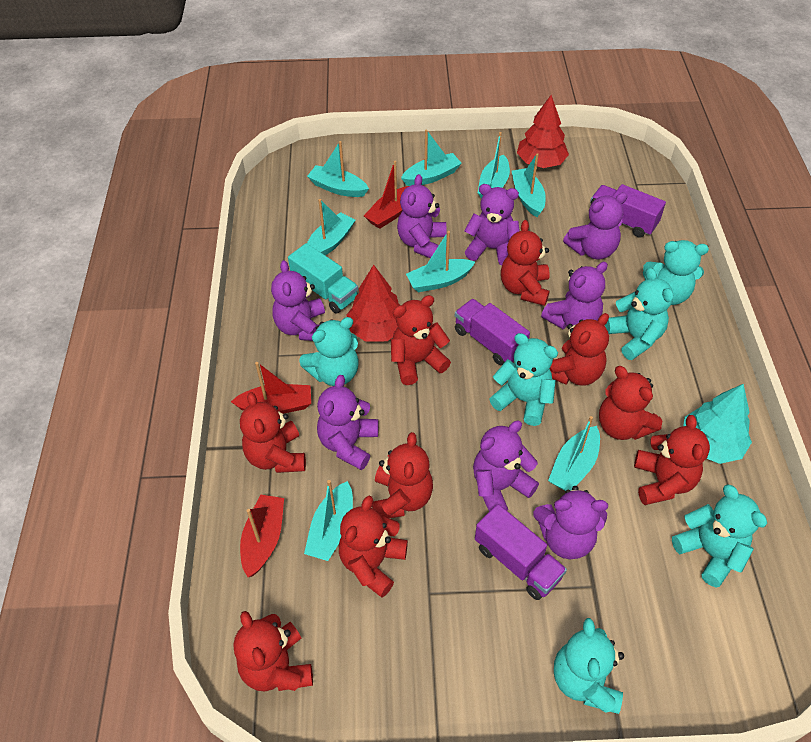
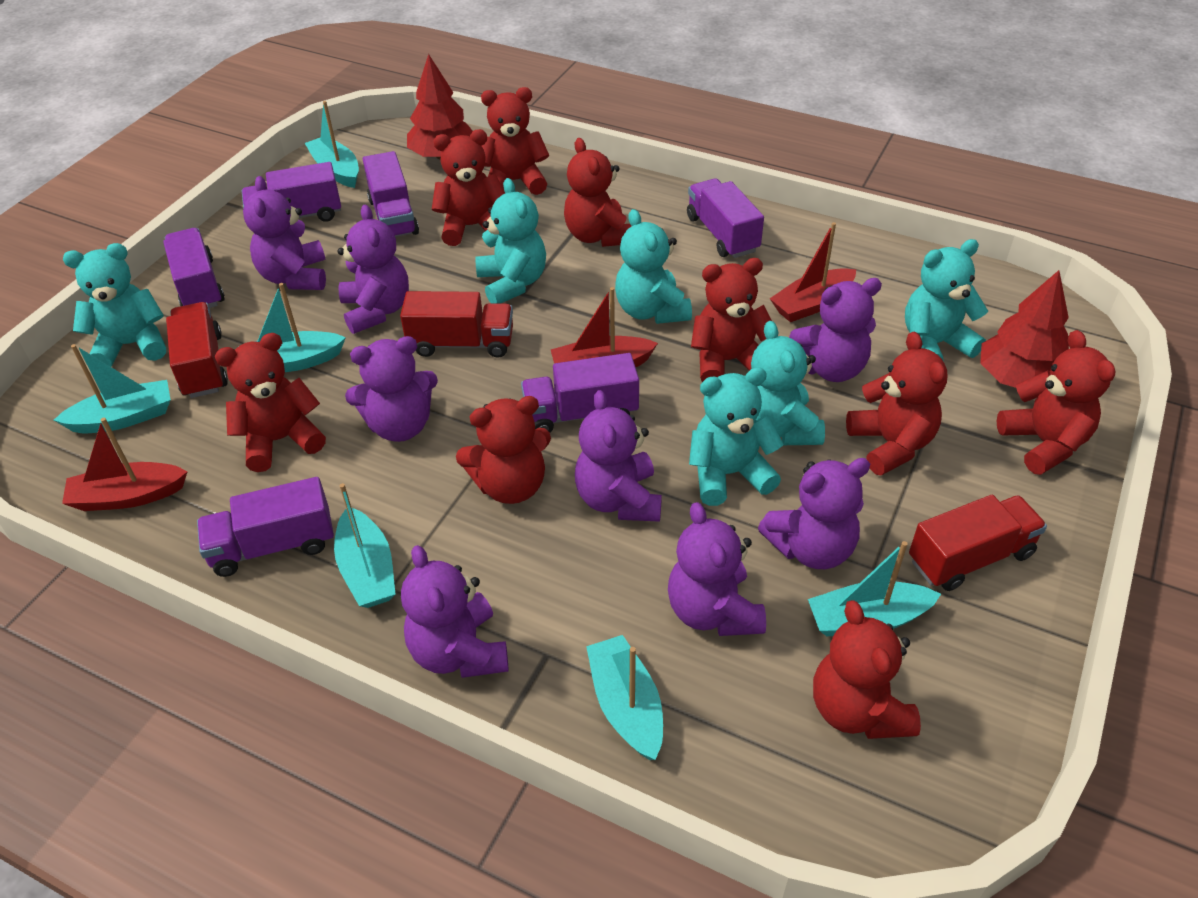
purple truck: [455,299,530,365] [475,504,567,600] [590,184,666,238] = 3 -> [163,228,225,308] [197,477,334,577] [242,162,341,222] [363,151,419,237] [521,353,639,432] [687,178,764,258] = 6
red truck: none = 0 -> [166,302,228,398] [400,291,513,358] [909,495,1047,591] = 3
turquoise boat: [304,480,353,561] [307,141,369,197] [307,199,355,255] [401,130,462,186] [406,231,475,292] [478,132,510,199] [512,153,546,217] [548,416,600,491] = 8 -> [54,344,171,433] [238,283,346,372] [305,101,359,188] [334,483,395,608] [586,635,663,760] [808,541,941,636] = 6
turquoise tree: [683,384,752,464] = 1 -> none = 0
turquoise truck: [288,243,358,314] = 1 -> none = 0

